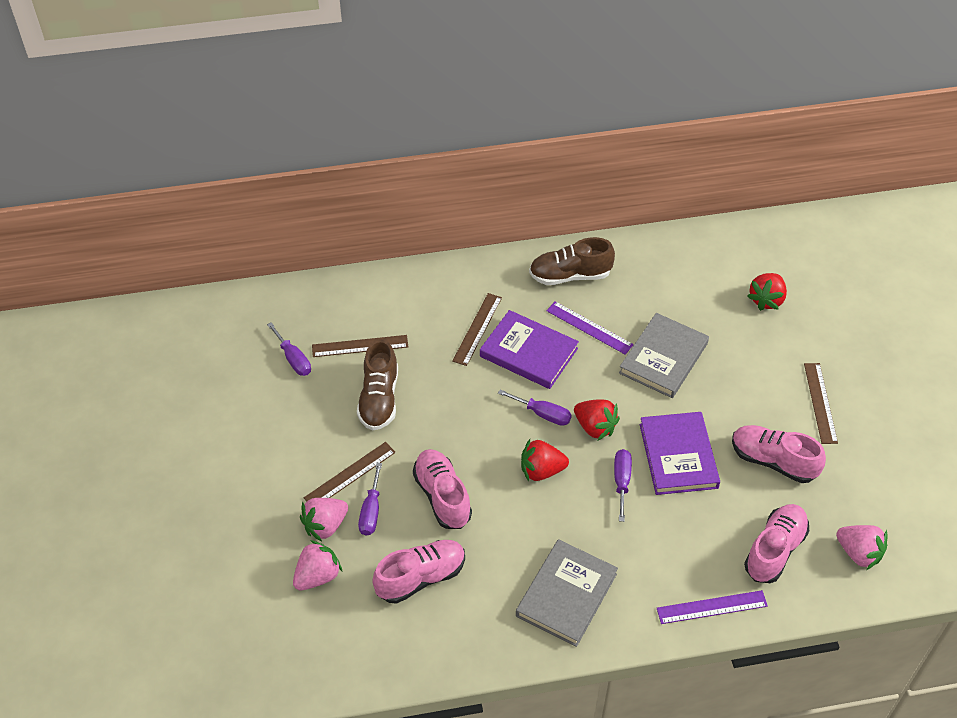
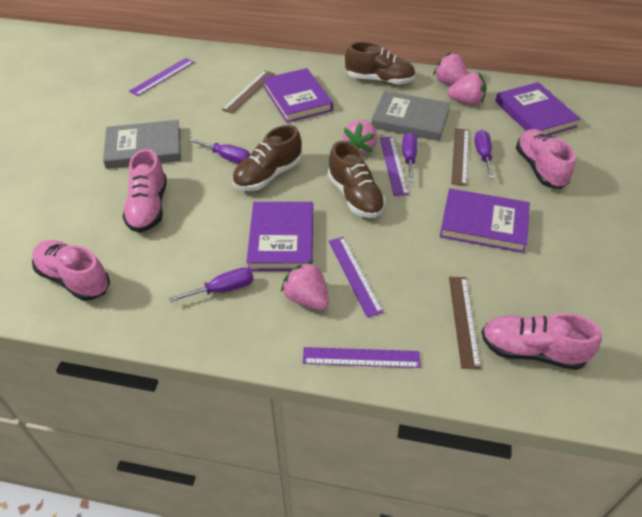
brown ruler: [304,442,396,501] [312,335,408,357] [452,293,502,366] [804,363,838,444] = 4 -> [222,70,275,114] [449,277,481,369] [451,128,469,186] = 3
brown shoe: [357,339,398,430] [529,237,615,285] = 2 -> [232,125,302,191] [328,141,385,218] [345,42,415,85] = 3
pink strawberry: [293,540,343,591] [300,498,348,542] [836,525,888,570] = 3 -> [281,261,329,310] [343,120,377,154] [433,52,468,85] [447,72,487,106] = 4
purple book: [480,310,579,389] [640,412,720,495] = 2 -> [246,202,313,271] [263,68,333,123] [440,188,530,253] [495,82,580,135] = 4
purple ruler: [546,301,634,355] [657,590,768,624] = 2 -> [129,58,194,96] [303,347,421,368] [328,237,384,318] [380,137,409,196] = 4
red strawberry: [521,439,569,481] [574,399,620,440] [747,273,787,311] = 3 -> none = 0

